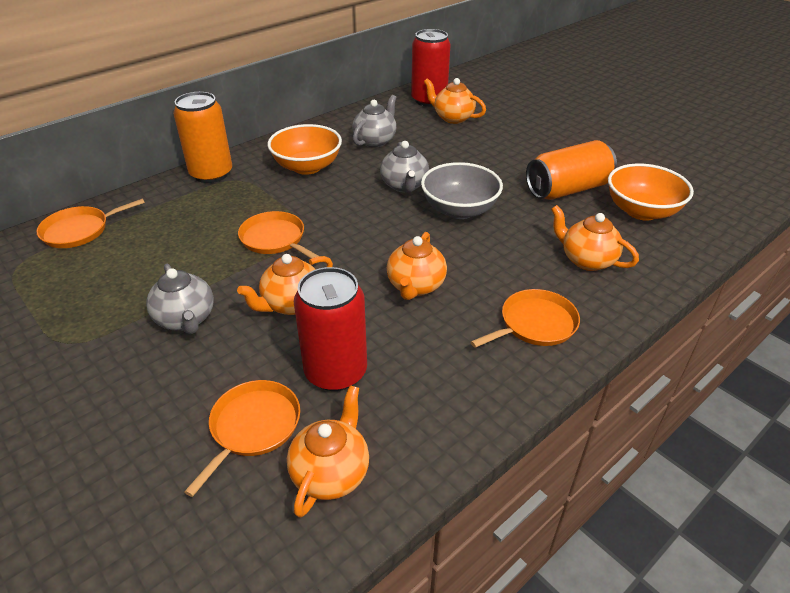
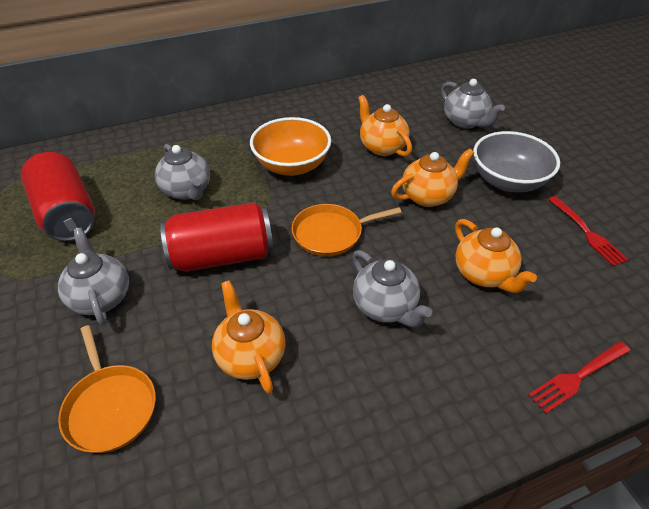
grey teapot: [146,264,214,334] [352,95,397,147] [380,141,429,193] = 3 -> [58,228,129,326] [155,144,210,200] [352,250,432,327] [441,79,505,129] = 4
orange bowl: [268,124,342,175] [608,163,694,221] = 2 -> [250,117,331,176] = 1
orange can: [173,92,232,183] [526,140,617,200] = 2 -> none = 0
orange pan: [36,198,145,248] [184,380,300,497] [238,211,318,259] [471,289,580,348] = 4 -> [58,325,156,453] [292,204,401,256] = 2
orange teapot: [237,254,333,315] [287,385,369,518] [387,232,447,300] [424,78,486,124] [551,205,639,271] = 5 -> [212,280,285,394] [358,95,412,157] [391,148,474,207] [455,219,537,293] = 4
red fork: none = 0 -> [528,341,630,414] [548,196,628,266] = 2

